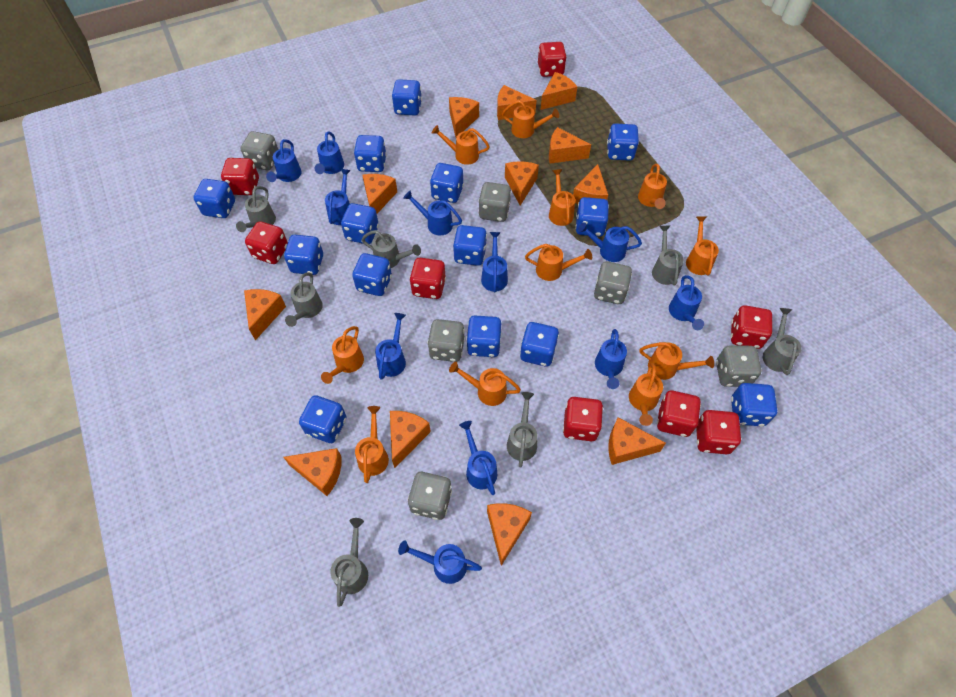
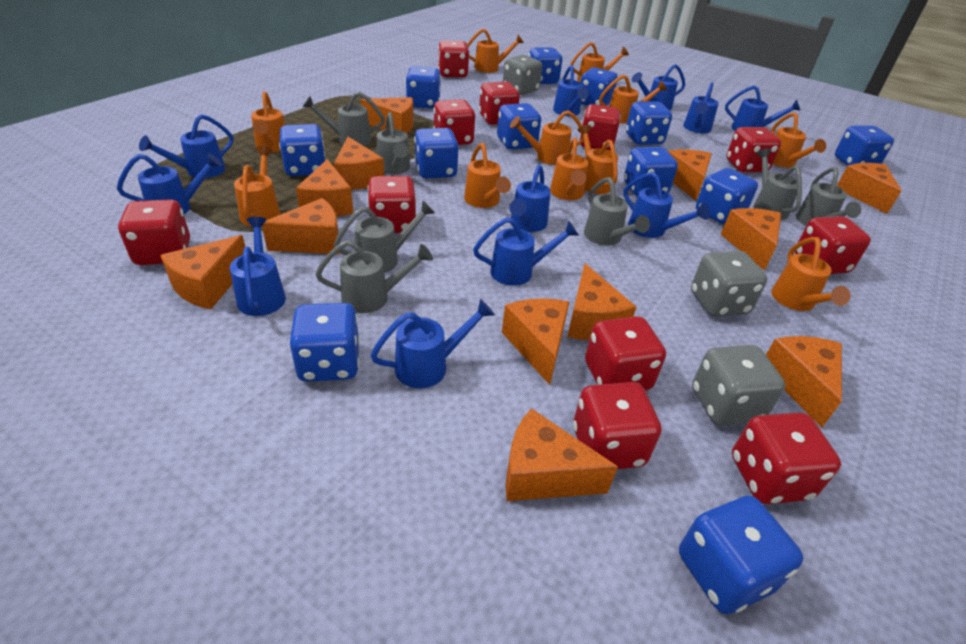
blue dice: [193,179,235,218] [284,235,323,275] [299,395,346,443] [341,203,379,244] [352,253,392,296] [354,135,387,172] [392,79,422,116] [430,163,464,203] [453,225,487,266] [466,316,501,357] [520,322,559,367] [575,197,609,237] [607,124,639,161] [731,383,777,426] = 14 -> [279,124,325,176] [289,303,360,382] [405,66,441,109] [414,128,458,178] [497,103,541,150] [529,48,563,84] [580,67,618,106] [624,147,678,196] [626,101,672,145] [679,496,803,614] [696,168,758,225] [835,126,894,166] = 12
grey dice: [241,131,279,170] [408,472,452,520] [427,319,465,362] [478,182,511,222] [594,261,632,304] [716,345,762,387] = 6 -> [503,55,542,95] [691,251,767,317] [692,345,785,426] = 3
red dice: [221,158,259,195] [245,221,288,264] [410,258,446,299] [538,42,567,77] [563,397,603,441] [657,390,701,437] [696,410,741,454] [731,305,772,349] = 8 -> [118,199,190,265] [367,176,416,233] [433,99,475,145] [438,40,470,78] [479,82,520,125] [573,382,662,469] [579,104,621,150] [585,316,666,391] [726,127,781,172] [732,413,841,504] [795,216,871,274] = 11

